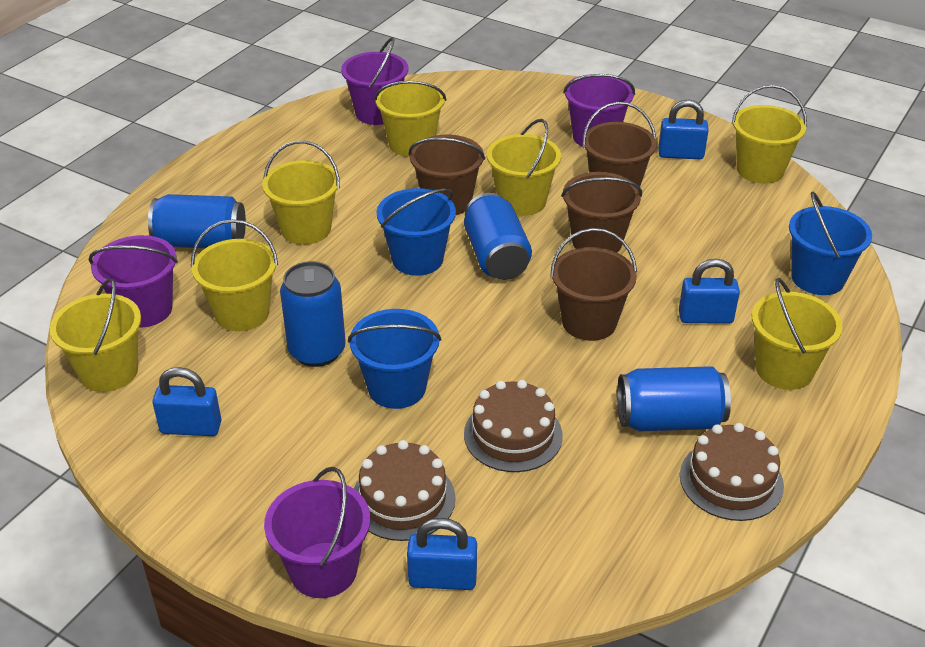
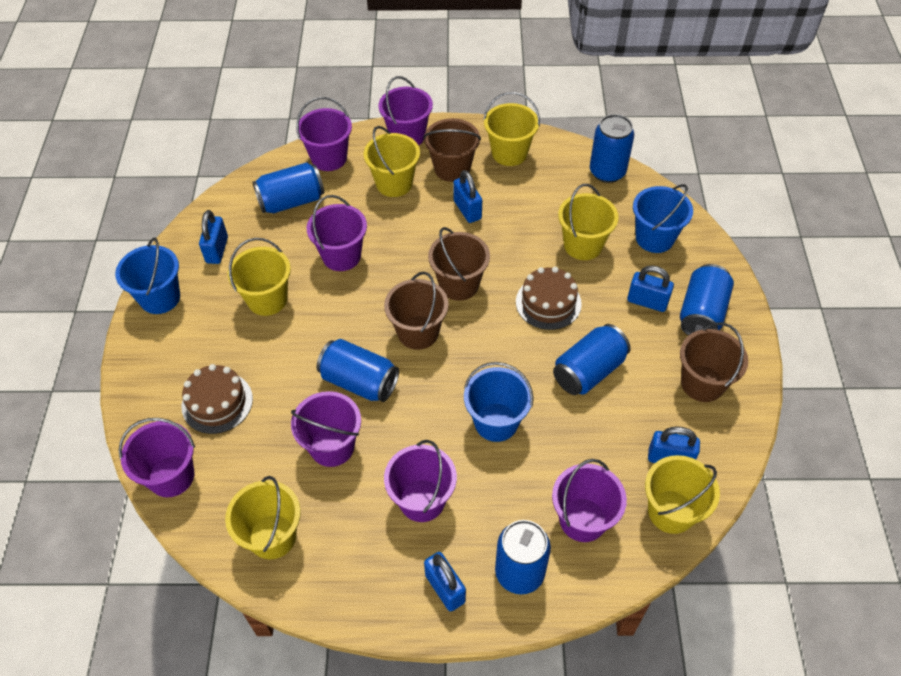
blue can: [148,194,246,248] [280,261,346,367] [464,193,532,280] [617,366,731,431] = 4 -> [252,162,324,213] [317,339,399,402] [495,520,551,594] [553,324,631,395] [590,114,634,183] [680,264,734,336] = 6
blue padlock: [153,367,221,436] [407,518,477,590] [658,100,709,159] [679,259,740,324] = 4 -> [199,210,228,264] [424,552,466,612] [453,170,482,223] [627,265,674,312] [648,426,700,463] = 5
brown cake: [354,440,455,541] [464,380,563,472] [680,423,784,521] = 3 -> [181,364,253,434] [516,267,582,330] = 2
purple bucket: [89,235,178,328] [264,467,370,598] [341,37,408,125] [563,74,635,148] = 4 -> [119,418,195,497] [291,391,361,467] [296,97,352,171] [307,195,367,271] [379,76,433,146] [384,440,457,522] [552,459,627,542] = 7
yellow bucket: [50,278,141,392] [191,219,278,331] [262,141,340,245] [374,81,446,157] [487,119,561,216] [732,85,807,184] [752,278,843,390] = 7 -> [225,476,301,559] [228,238,291,316] [363,126,420,197] [483,92,540,166] [558,184,619,260] [645,455,720,534] = 6

